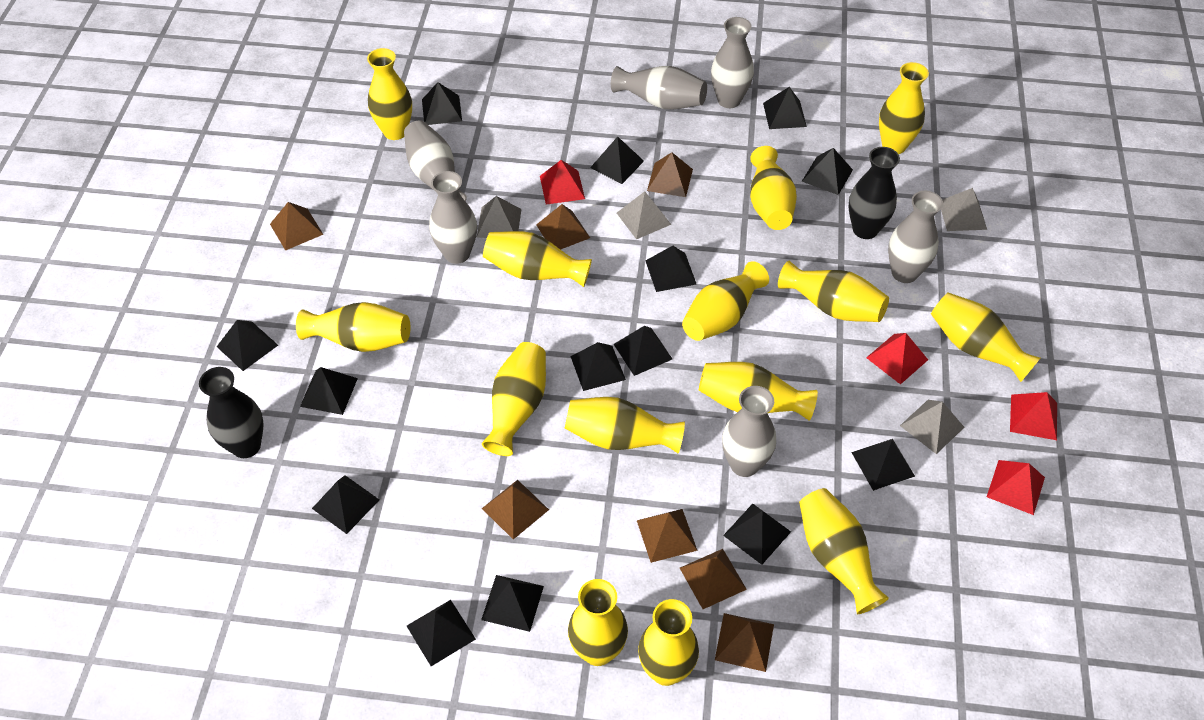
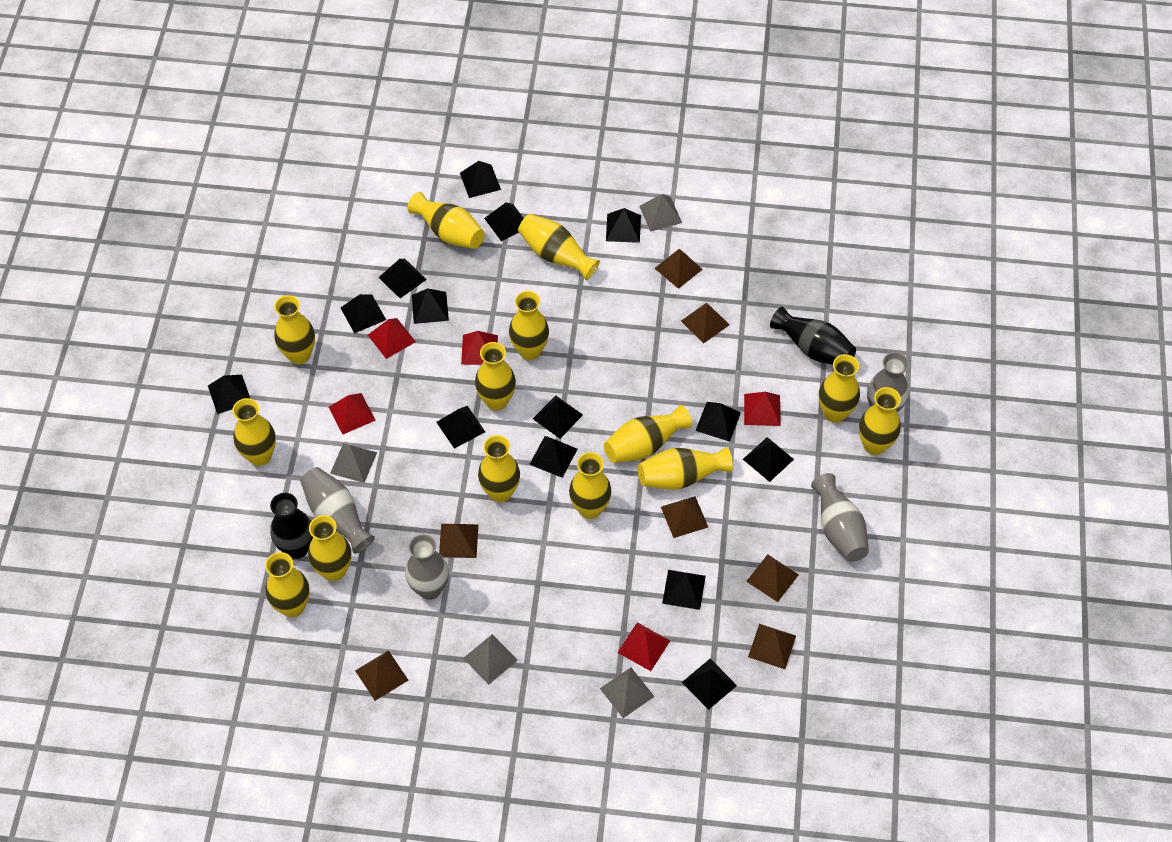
grey vase: [404,120,467,202] [429,171,477,264] [611,66,707,109] [711,17,754,108] [722,386,776,477] [888,191,943,283] = 6 -> [300,467,375,553] [405,534,449,600] [811,473,869,562] [867,352,909,413] = 4
red pyramid: [540,160,585,205] [866,333,928,385] [987,460,1045,515] [1010,392,1057,440] = 4 -> [329,393,376,435] [368,318,416,359] [461,331,498,365] [618,622,670,671] [744,392,781,426] = 5

